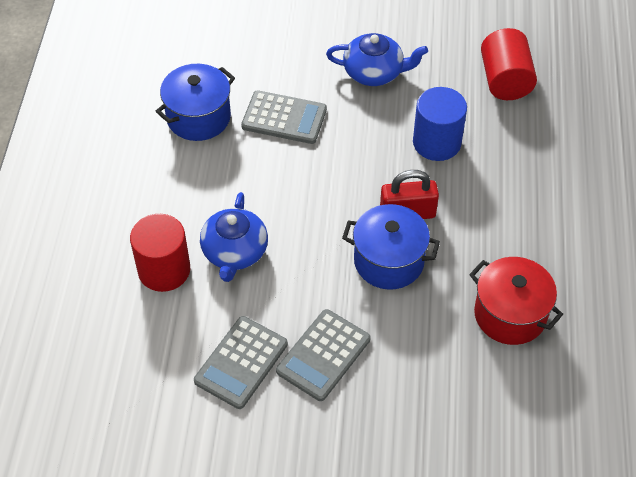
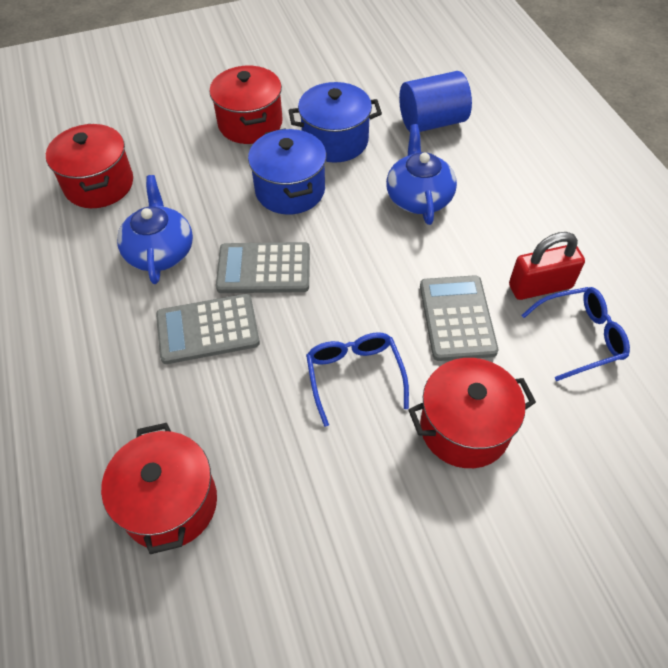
blue glasses: none = 0 -> [306,332,409,427] [521,287,630,381] = 2
red cylinder: [130,214,190,292] [481,28,537,100] = 2 -> none = 0
red pot: [469,257,563,345] = 1 -> [46,124,133,208] [101,423,217,554] [210,66,283,144] [408,358,536,468] = 4

